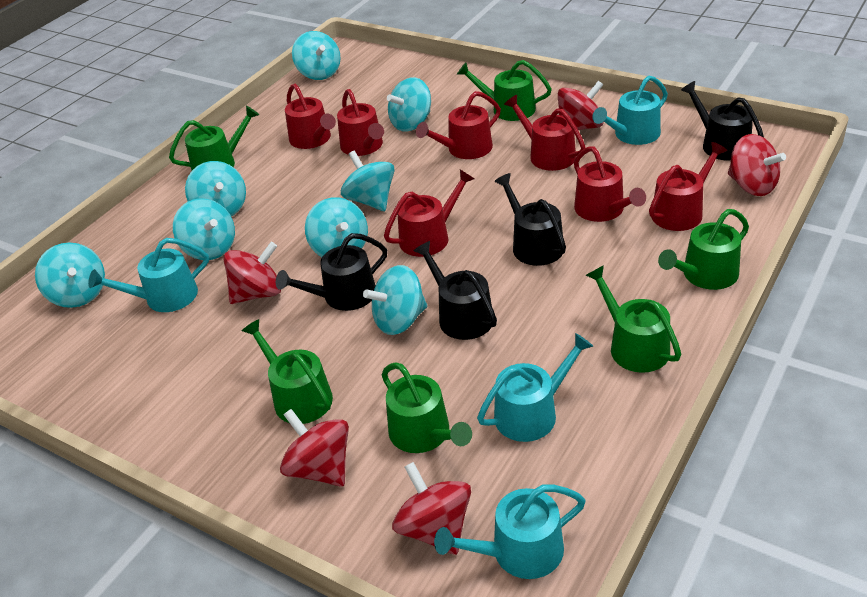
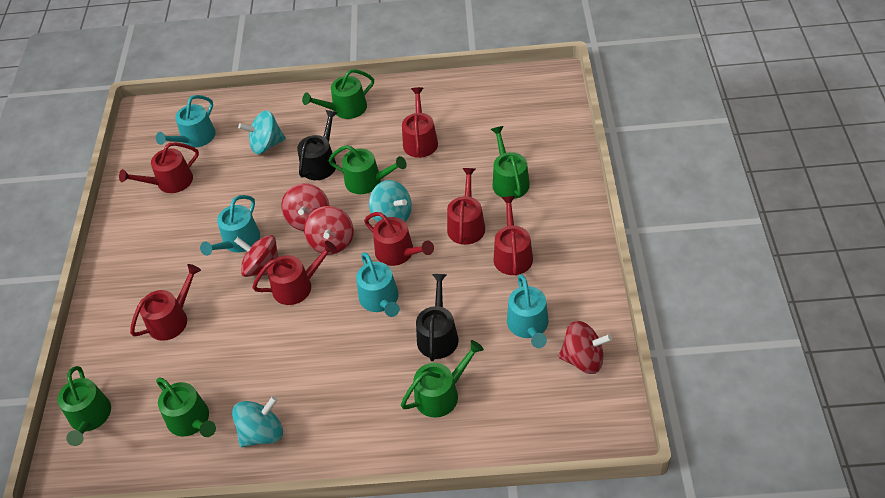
black watering can: [276,233,387,311] [413,241,497,340] [494,173,566,266] [681,81,764,161] = 4 -> [297,110,337,180] [416,274,459,361] = 2
red spinning top: [223,242,281,304] [280,409,349,487] [392,462,471,555] [558,81,604,130] [728,134,786,196] = 5 -> [234,235,278,277] [281,183,330,231] [304,206,354,255] [558,321,612,374] = 4
turquoise spinning top: [35,242,105,308] [173,198,235,260] [185,161,246,217] [292,31,341,80] [305,197,368,257] [341,151,395,211] [363,265,427,335] [387,77,431,132] = 8 -> [232,396,283,447] [238,110,286,154] [369,180,412,222] = 3

